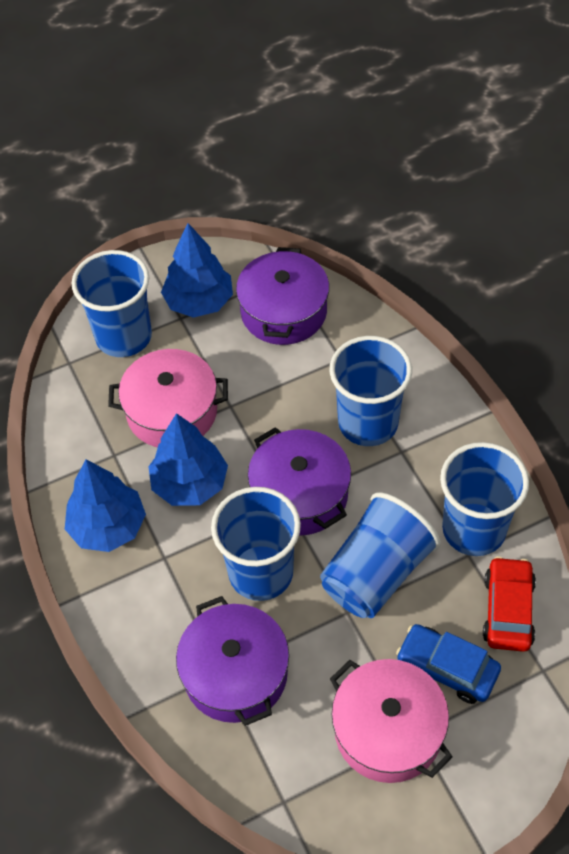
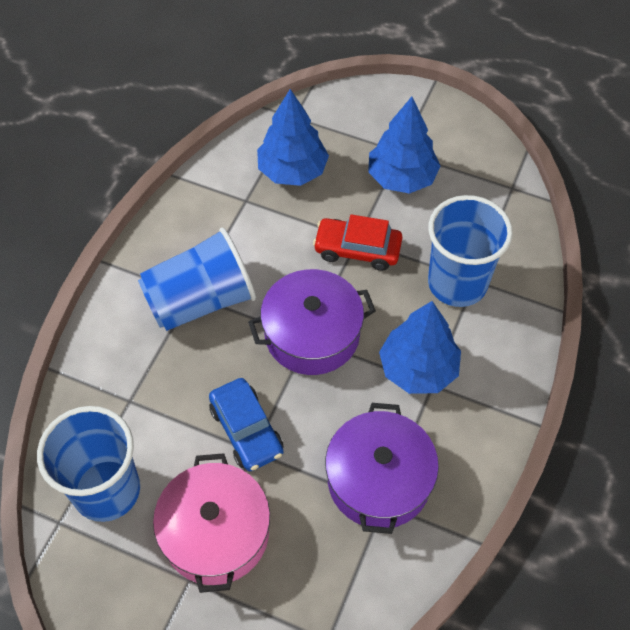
blue cup: [72,250,152,357] [211,487,301,601] [320,492,441,618] [329,336,412,446] [440,442,529,556] = 5 -> [37,406,140,522] [138,228,256,331] [428,195,513,307] = 3
pink pot: [108,349,228,447] [330,659,452,783] = 2 -> [153,453,270,593] = 1
purple pot: [176,596,289,726] [236,247,329,345] [248,427,351,535] = 3 -> [248,269,376,375] [325,403,439,534] = 2

